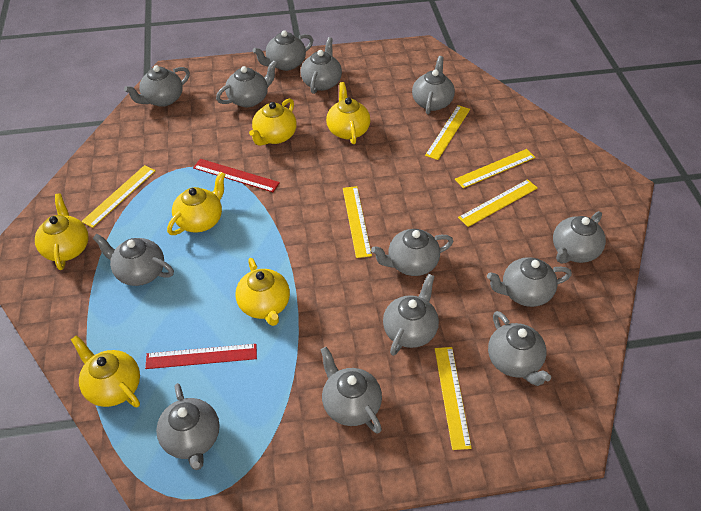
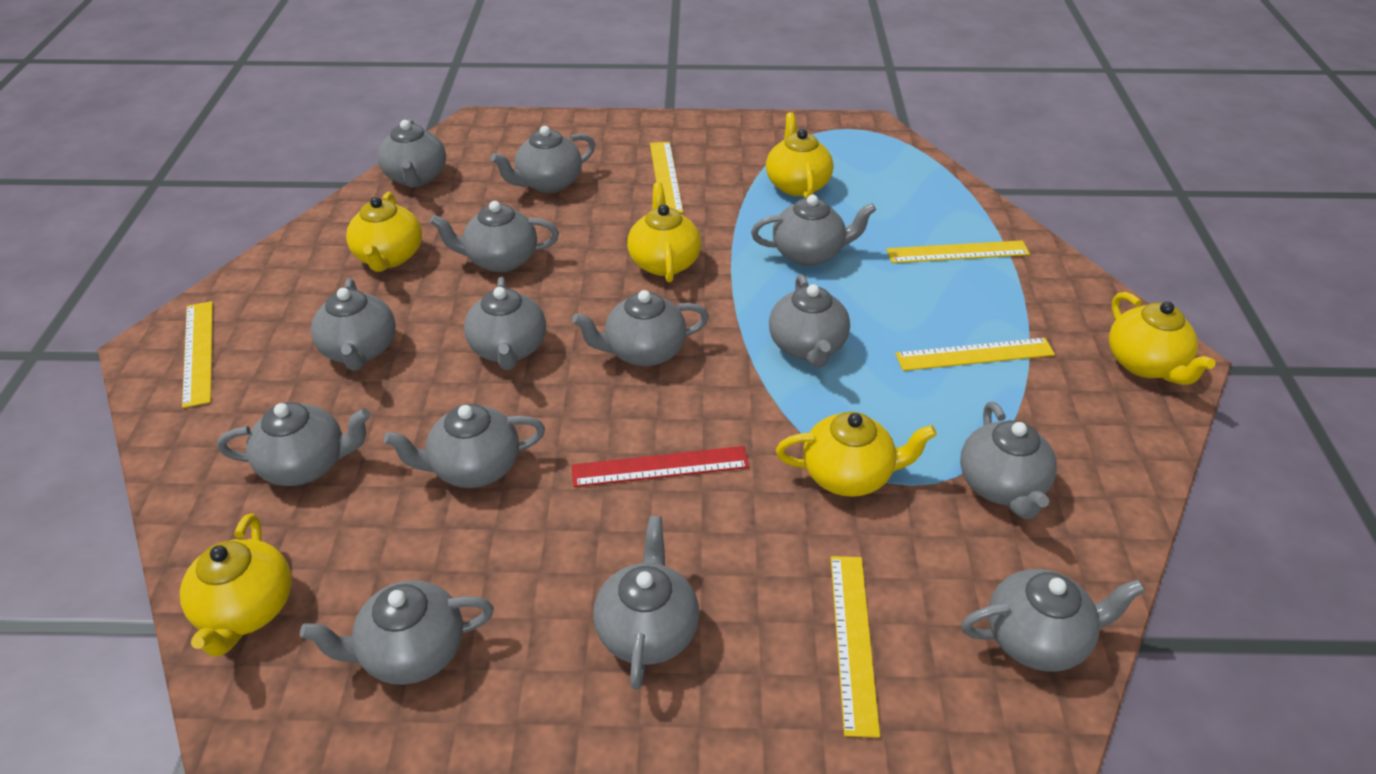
grey teapot: [93,234,174,286] [124,65,190,107] [156,383,220,470] [216,60,278,107] [253,30,313,71] [301,37,342,94] [320,347,382,434] [371,229,453,276] [383,274,439,356] [412,56,455,114] [487,257,572,307] [488,311,551,386] [553,211,606,263] = 13 -> [217,402,371,486] [300,580,494,685] [311,278,396,371] [378,119,446,188] [384,404,545,488] [430,201,559,272] [464,277,546,370] [491,126,595,193] [572,290,709,366] [593,516,699,690] [751,195,876,266] [769,274,850,368] [960,402,1057,519] [961,569,1145,672] = 14
red ruler: [145,344,257,369] [193,159,280,192] = 2 -> [572,446,749,487] = 1
yellow ruler: [81,165,156,228] [343,186,372,258] [425,105,470,160] [435,347,472,450] [455,149,535,188] [458,179,538,227] = 6 -> [182,301,213,408] [650,142,683,213] [831,556,880,738] [886,240,1030,263] [895,338,1055,371] = 5

